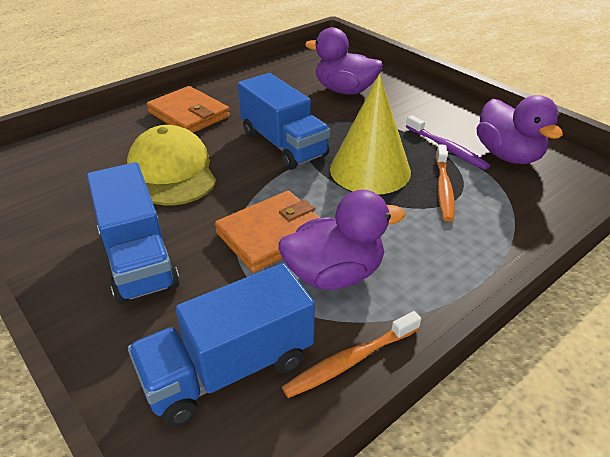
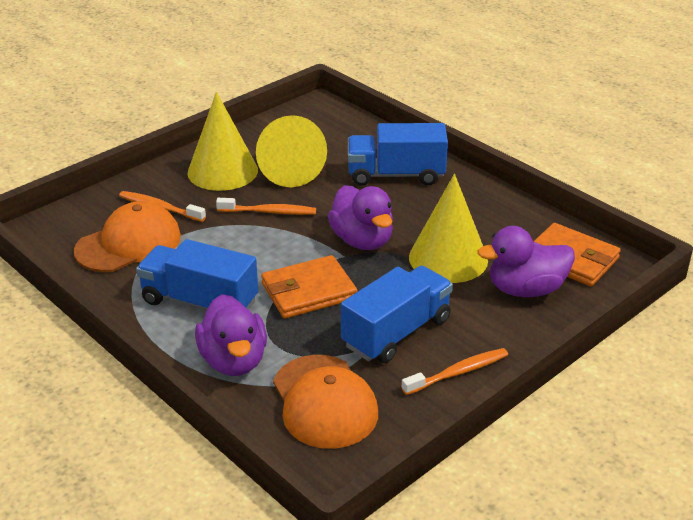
orange cap: none = 0 -> [74,201,181,272] [273,355,378,449] = 2
orange toothbrush: [282,311,421,398] [435,144,455,221] = 2 -> [119,191,206,222] [216,198,316,215] [402,348,508,395] = 3
purple toothbrush: [406,115,490,170] = 1 -> none = 0
yellow cap: [127,125,216,205] = 1 -> none = 0
yellow cone: [330,74,411,195] = 1 -> [188,92,258,191] [256,115,327,187] [409,174,488,283] = 3

